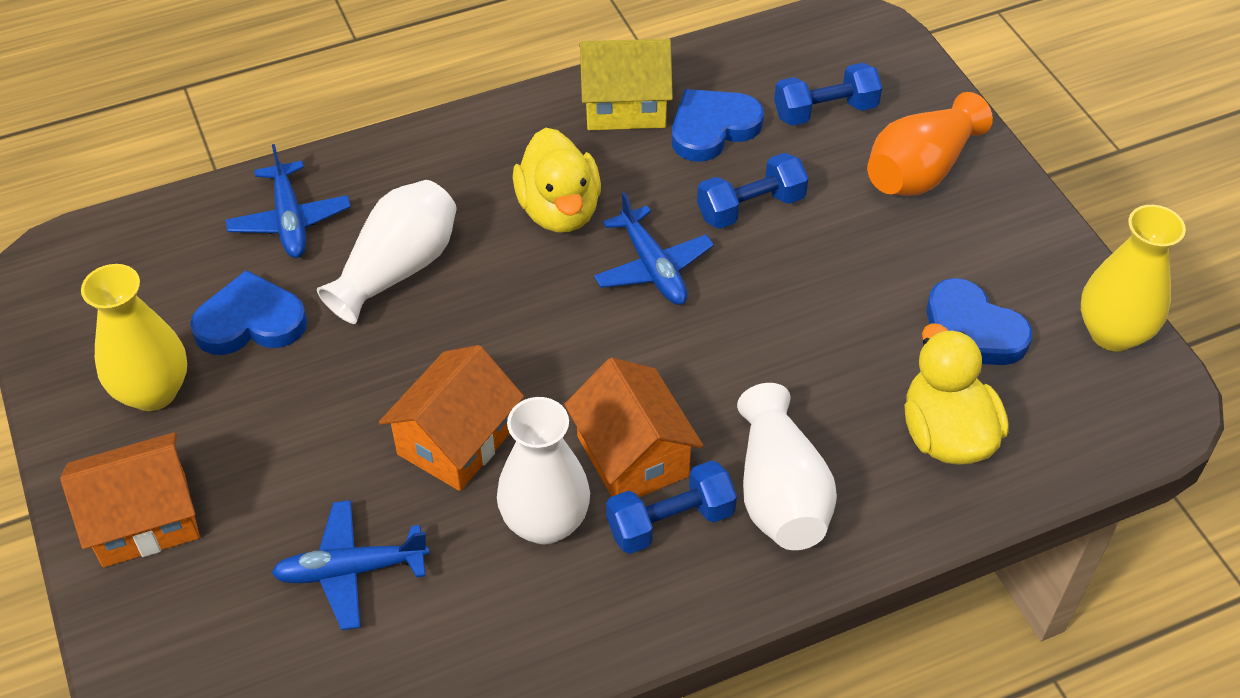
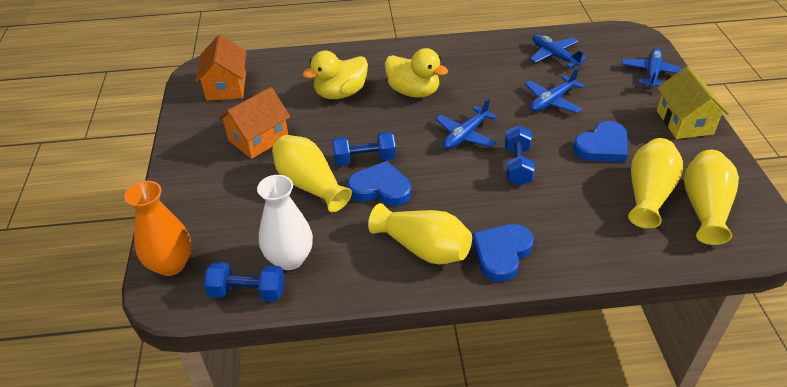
blue plane: [225,144,351,258] [272,500,429,630] [594,192,714,305] = 3 -> [436,98,498,149] [525,68,585,113] [530,34,587,68] [622,48,683,88] = 4
orange house: [60,432,200,567] [379,345,524,491] [564,358,703,497] = 3 -> [195,35,247,101] [218,87,290,159] = 2
white vase: [317,180,456,324] [497,397,590,544] [737,383,837,550] = 3 -> [257,175,313,270] = 1
yellow vase: [81,264,187,411] [1081,205,1186,351] = 2 -> [272,135,352,212] [368,203,472,265] [628,138,683,229] [684,150,739,245] = 4

